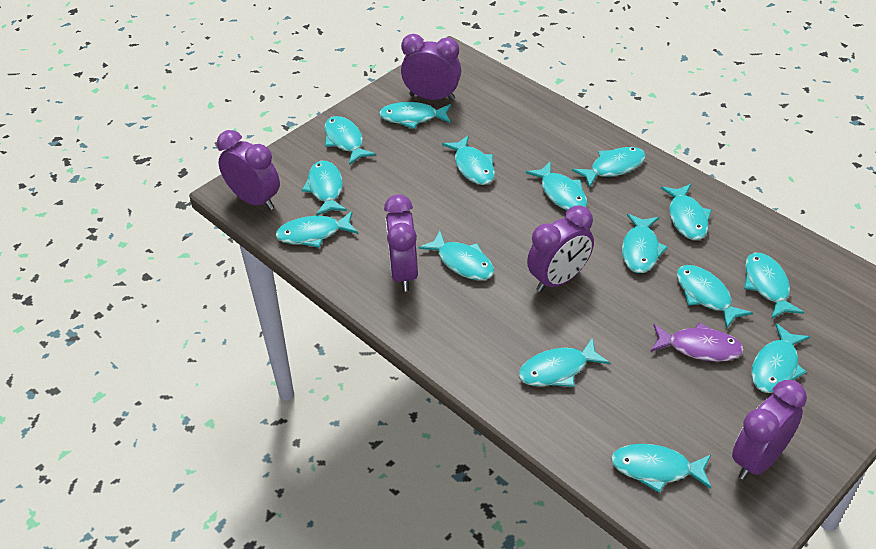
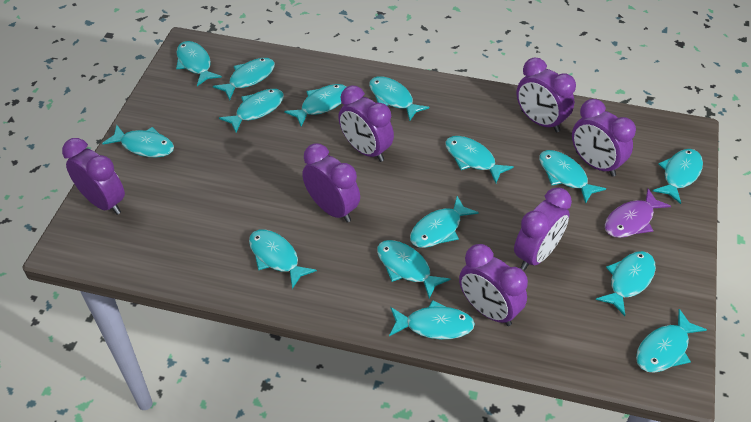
purple clock: [217,130,280,210] [384,195,418,291] [401,34,461,101] [527,205,594,292] [732,380,807,480] = 5 -> [62,138,125,215] [302,143,360,223] [338,85,394,162] [459,244,528,326] [514,188,572,270] [516,57,576,132] [572,99,636,177] = 7

